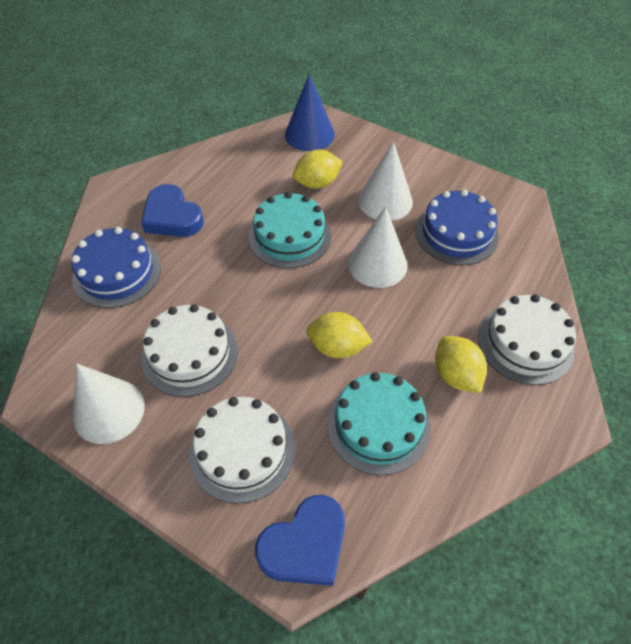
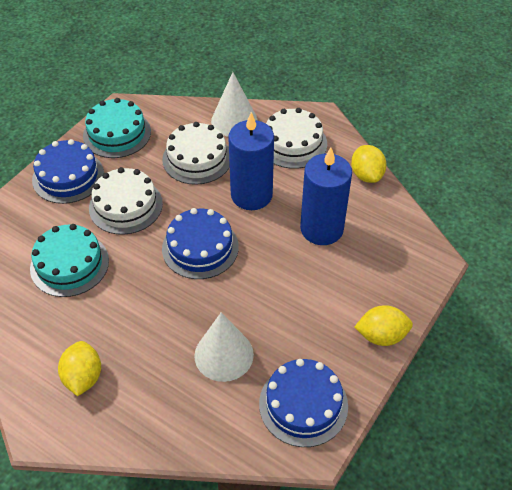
blue cake: [71,227,161,308] [415,189,499,265] = 2 -> [32,139,104,204] [162,208,239,279] [259,359,348,447] = 3
blue candle: none = 0 -> [228,112,274,210] [300,147,352,245] = 2
blue cone: [285,74,335,151] = 1 -> none = 0
blue heart: [141,184,203,237] [255,495,345,586] = 2 -> none = 0
white cone: [73,364,145,444] [348,207,408,288] [358,141,413,221] = 3 -> [194,312,254,382] [211,72,257,137] = 2

